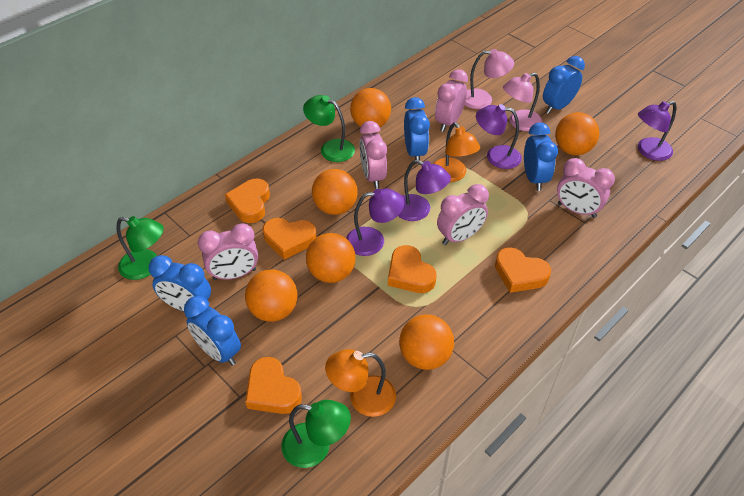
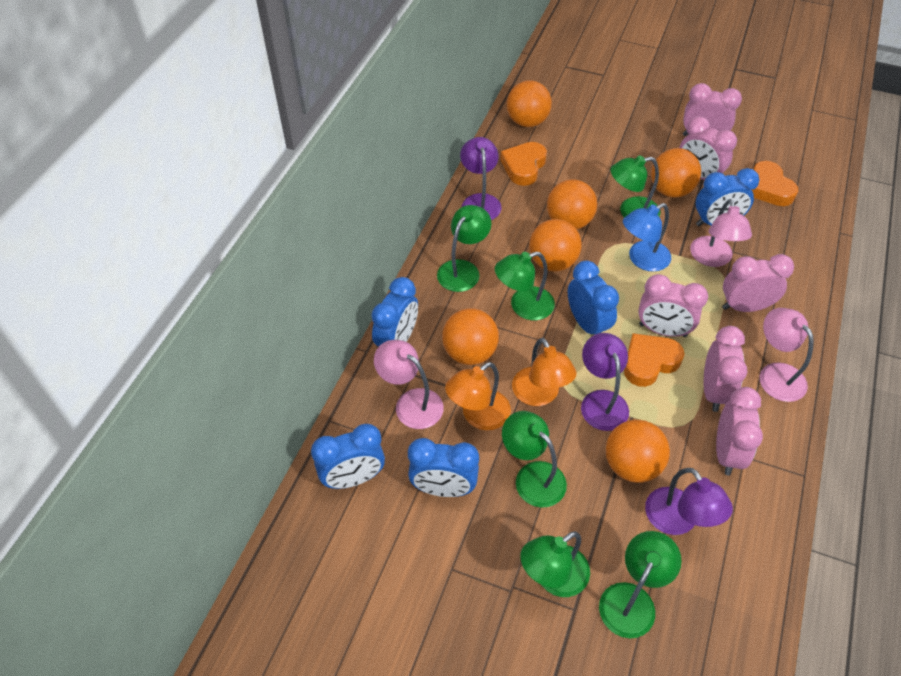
blue lamp: none = 0 -> [623,203,671,272] = 1
green lamp: [116,216,164,280] [281,400,351,468] [303,95,355,162] = 3 -> [437,205,491,292] [495,252,555,320] [502,411,567,508] [520,531,590,597] [599,531,682,638] [611,155,660,217] = 6
orange heart: [225,178,270,223] [245,357,302,414] [263,218,316,260] [388,245,436,293] [495,247,551,293] = 5 -> [500,142,547,186] [624,333,685,387] [751,161,798,206] = 3
pink clock: [198,223,258,280] [359,121,387,189] [435,69,468,132] [437,184,489,245] [557,158,615,218] = 5 -> [638,274,708,337] [679,116,737,180] [683,83,742,136] [704,326,748,412] [716,387,763,475] [722,254,794,312] = 6
pink lamp: [465,49,514,109] [503,73,543,131] = 2 -> [374,340,444,429] [690,199,752,267] [760,308,814,402] = 3
purple lamp: [346,188,404,256] [398,160,451,221] [476,104,522,169] [638,101,676,161] = 4 -> [460,137,502,220] [581,333,629,431] [645,468,733,535] = 3

